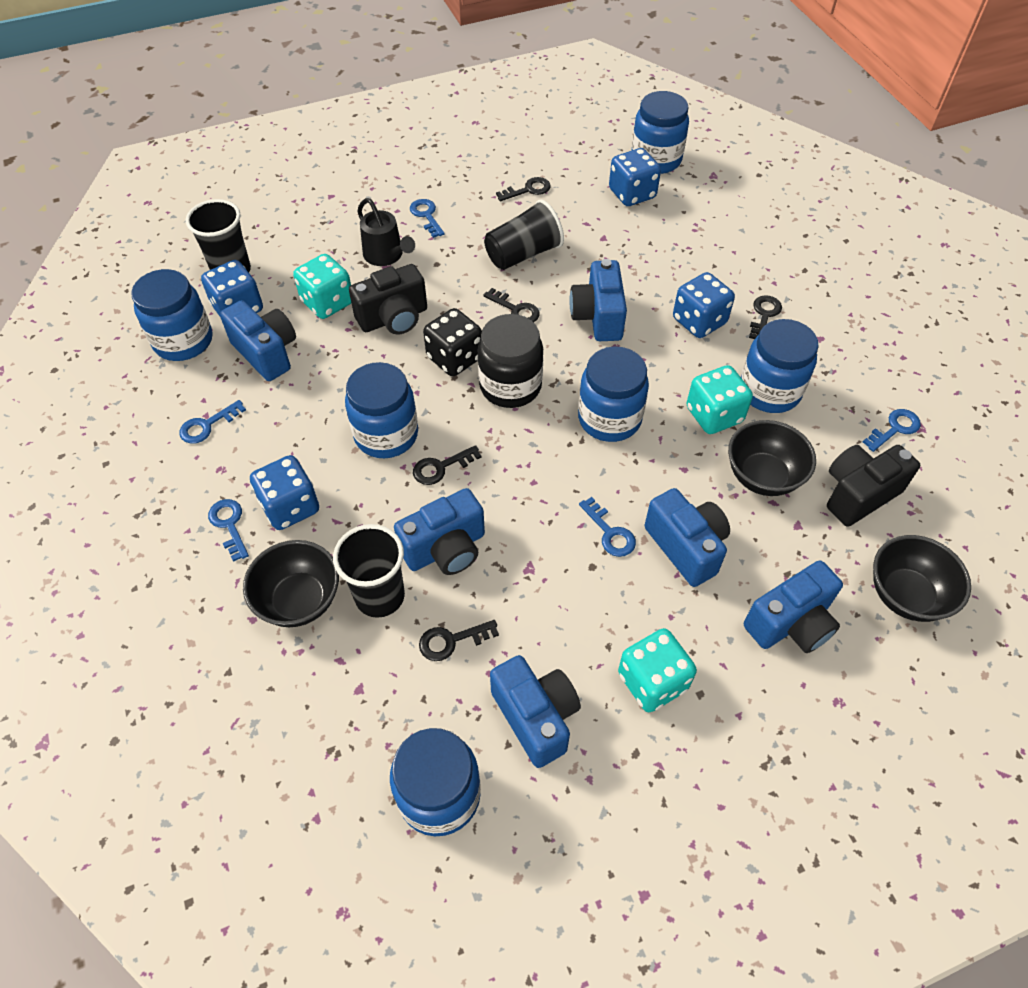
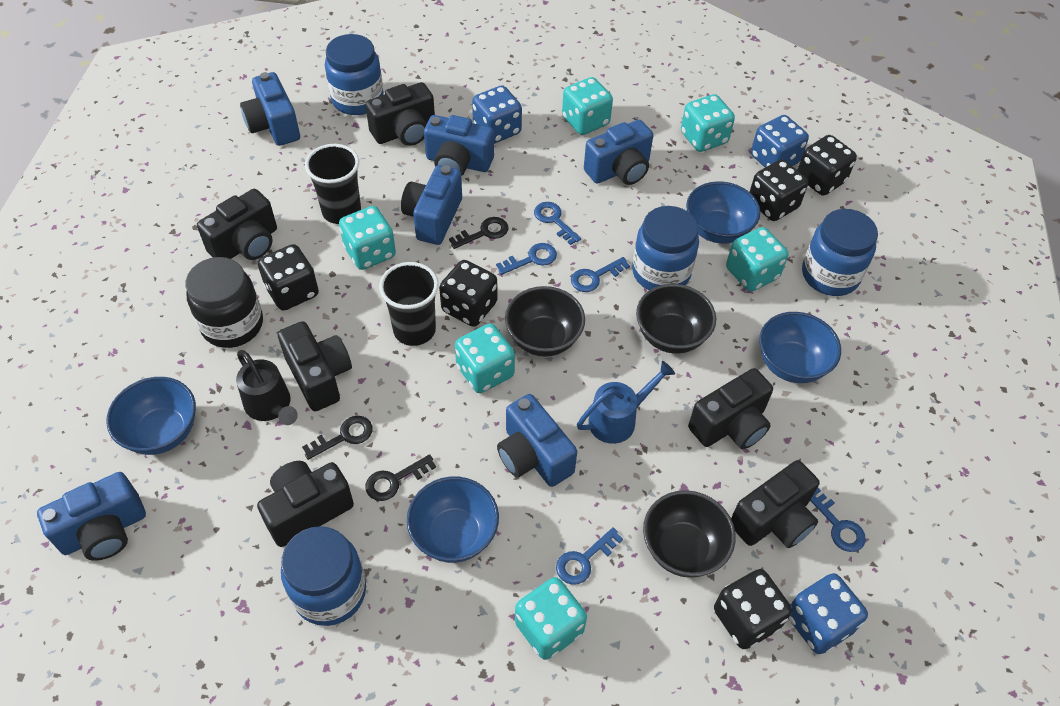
black camera: [349,264,427,335] [827,445,920,527] = 2 -> [197,189,277,260] [257,461,354,547] [278,321,352,411] [365,82,435,146] [688,368,773,449] [731,460,820,548] = 6
black cup: [186,199,251,272] [333,524,405,618] [484,200,564,270] = 3 -> [305,144,361,224] [379,262,439,346] = 2
black dice: [423,308,482,376] = 1 -> [258,244,319,311] [439,260,498,327] [714,569,792,649] [750,159,808,221] [797,135,857,196] = 5
black key: [413,445,482,485] [419,620,499,661] [483,288,540,323] [496,177,551,201] [749,295,782,339] = 5 -> [302,416,373,460] [365,454,436,501] [449,217,508,249] = 3
blue bowl: none = 0 -> [106,377,196,455] [407,476,499,563] [686,181,760,244] [759,312,841,383] = 4
blue dice: [201,260,263,316] [250,455,319,530] [609,148,661,206] [673,272,735,338] = 4 -> [472,85,522,144] [751,115,809,167] [788,573,868,654] = 3
blue jar: [131,269,212,361] [345,362,418,458] [390,728,481,836] [578,346,649,442] [631,91,689,174] [741,319,819,413] = 6 -> [281,526,366,626] [325,34,384,115] [632,206,699,290] [802,209,878,296] = 4
blue watering can: none = 0 -> [577,361,675,444] = 1
turquoise dice: [293,254,351,319] [618,628,697,712] [687,365,753,434] = 3 -> [339,206,396,270] [455,324,515,393] [515,577,587,660] [562,77,613,135] [681,94,735,152] [726,227,788,291] = 6

